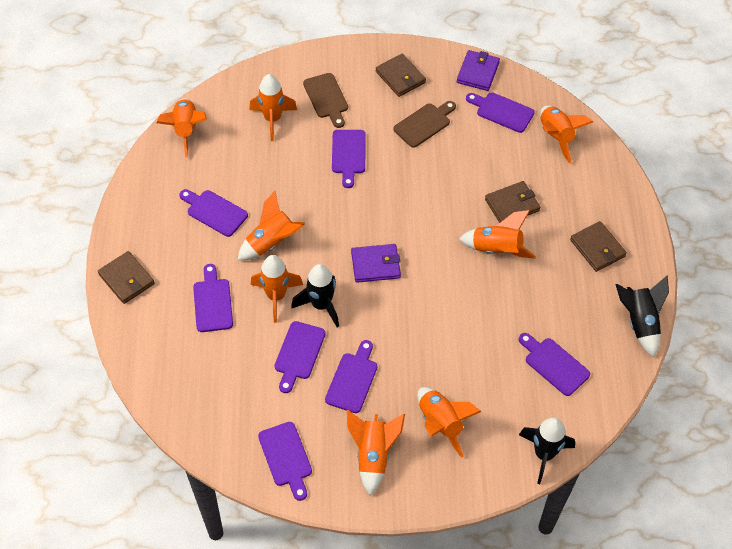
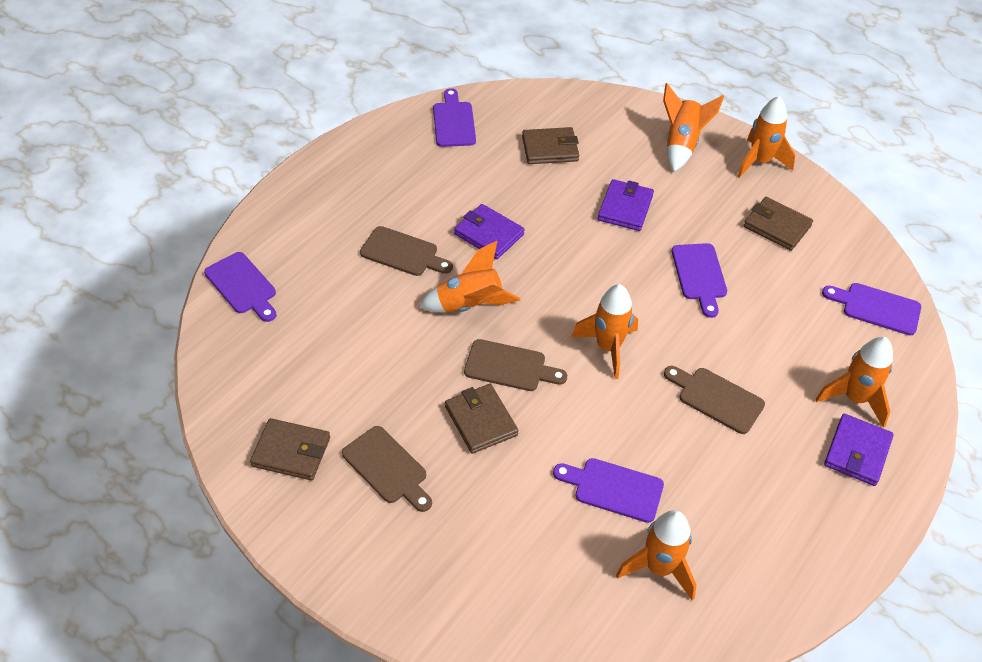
black rocket: [291,264,339,327] [519,418,575,484] [615,275,669,357] = 3 -> none = 0
brown cutting board: [303,73,348,128] [393,101,456,148] = 2 -> [342,426,432,512] [360,226,453,276] [464,339,567,391] [664,366,765,434] = 4
orange rocket: [157,98,207,158] [238,191,305,260] [249,74,297,141] [251,255,303,323] [347,410,405,496] [417,387,482,458] [459,210,536,258] [540,106,593,163] = 8 -> [419,241,521,313] [571,284,638,379] [616,510,696,600] [663,83,724,172] [737,96,795,178] [816,337,893,427] = 6
purple cutting board: [180,189,248,237] [193,264,233,332] [258,422,312,501] [274,321,326,393] [325,340,377,413] [332,130,366,188] [466,92,535,133] [519,333,590,396] = 8 -> [204,252,276,322] [433,88,476,147] [553,458,664,523] [672,243,727,318] [822,283,921,335] = 5
purple wallet: [351,244,401,283] [457,50,500,91] = 2 -> [454,204,525,259] [598,179,654,231] [824,414,894,486] = 3

